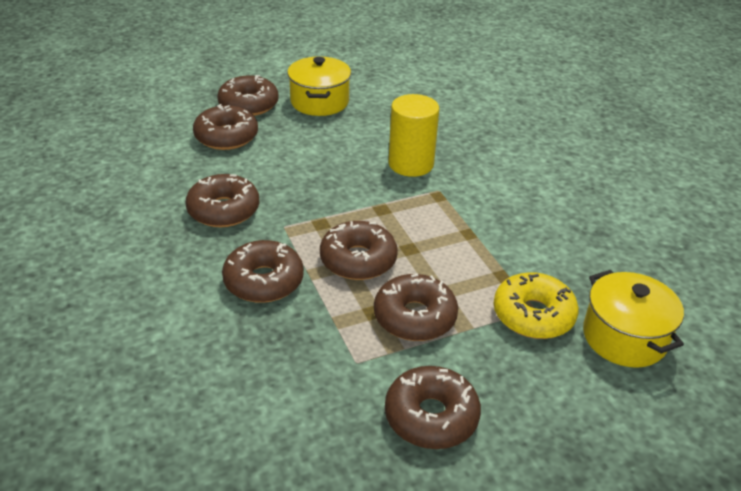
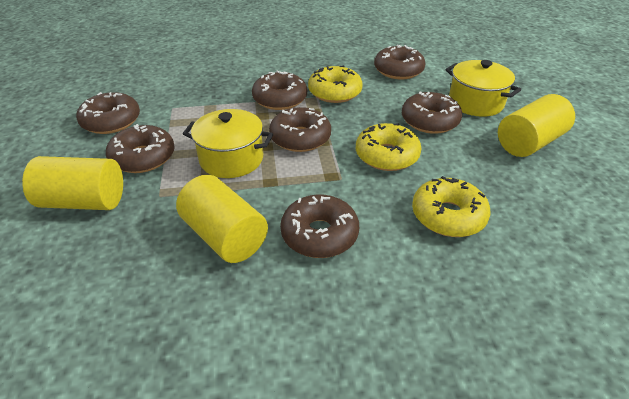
yellow cylinder: [389,94,439,177] = 1 -> [22,156,123,210] [176,175,268,263] [498,94,575,157] = 3
yellow donut: [494,272,579,339] = 1 -> [308,65,363,103] [356,123,421,171] [412,176,491,237] = 3

